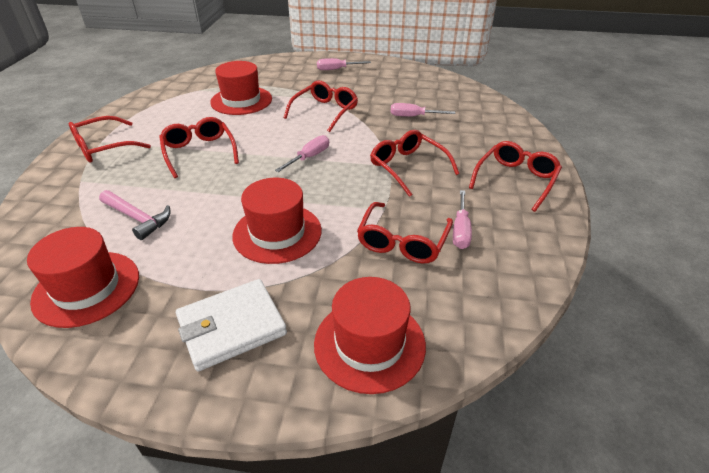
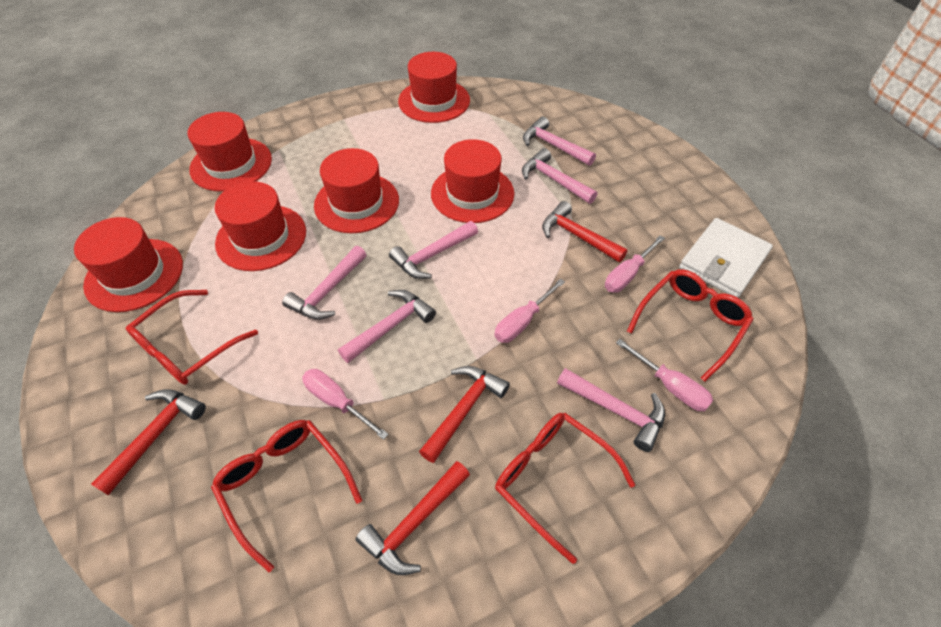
pink hammer: [99,190,171,240] = 1 -> [282,246,367,320] [338,290,436,363] [389,221,478,279] [522,148,597,204] [523,117,596,166] [557,368,665,452] = 6
red glasses: [68,116,151,162] [159,117,239,178] [284,81,358,132] [357,202,453,264] [370,130,459,197] [469,141,562,212] = 6 -> [126,290,258,385] [211,420,362,572] [495,412,635,564] [627,269,754,382] = 4
red hammer: none = 0 -> [91,389,206,496] [355,461,470,575] [419,366,510,463] [542,201,628,262] = 4
red hat: [27,227,139,328] [210,61,272,115] [232,178,322,264] [314,277,426,394] = 4 -> [74,217,183,312] [188,112,272,192] [215,181,306,271] [314,148,399,233] [398,52,470,123] [431,139,514,223] = 6

